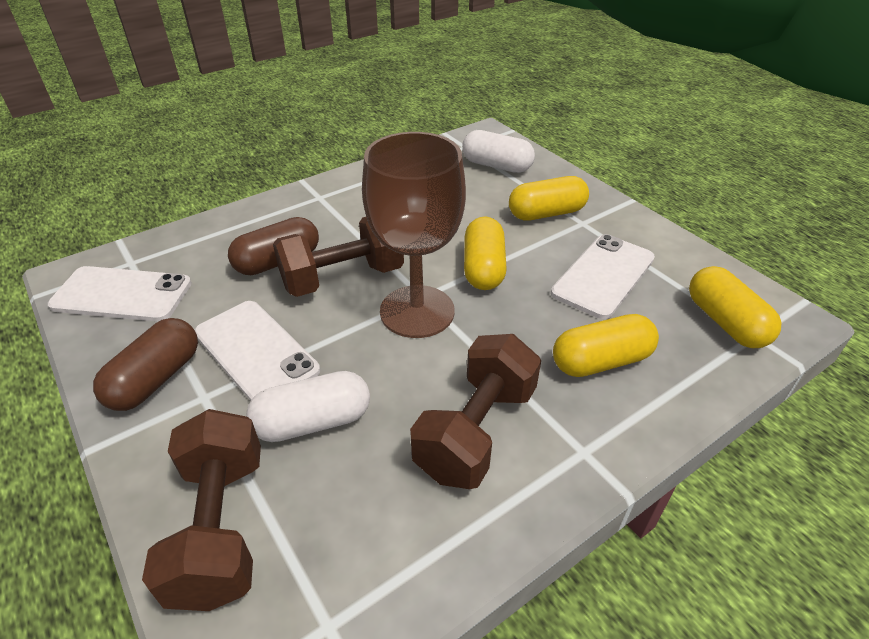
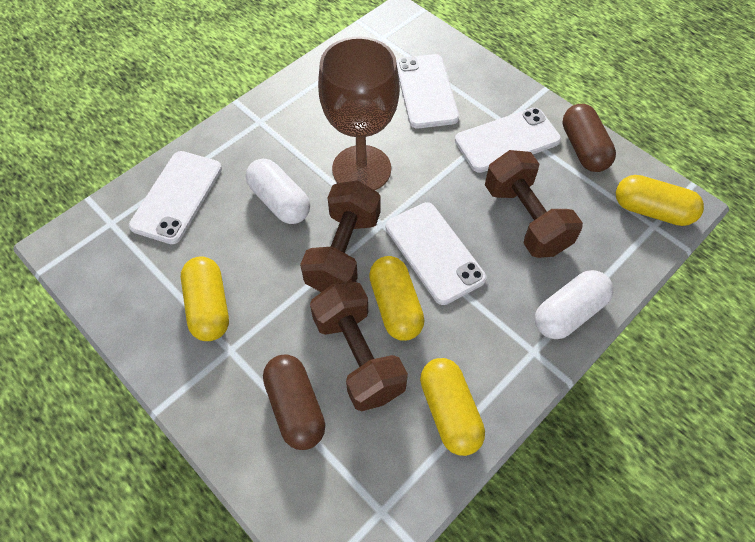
white phone: [48,266,192,322] [195,301,320,401] [551,234,655,319] = 3 -> [129,151,222,244] [386,202,487,305] [396,54,459,129] [455,108,561,173] = 4

